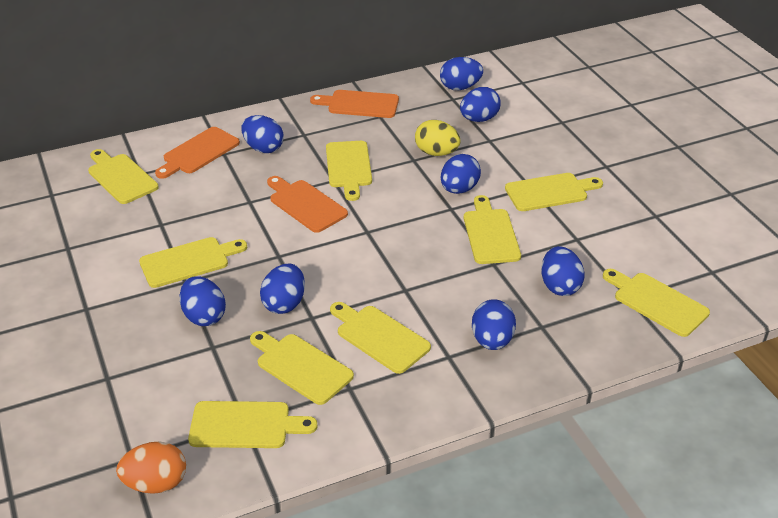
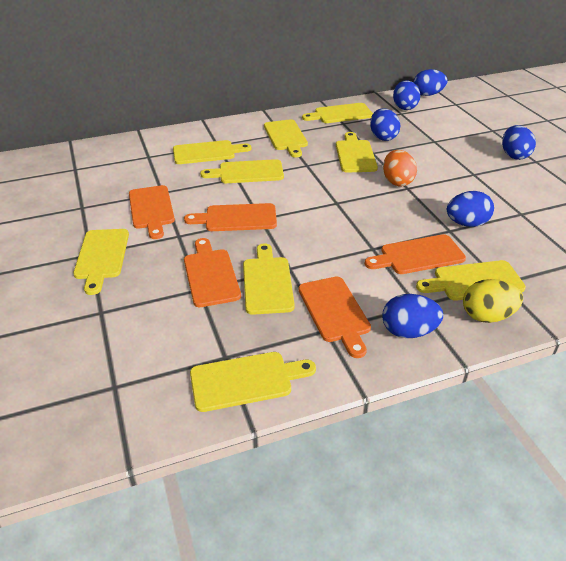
blue egg: [180,276,226,326] [241,115,284,153] [260,264,305,314] [440,57,483,90] [441,154,481,194] [460,87,501,122] [472,299,516,350] [541,246,584,296] = 8 -> [370,108,400,141] [382,294,443,338] [393,80,420,110] [413,69,448,96] [447,191,494,227] [502,125,536,160] = 6
orange cutting board: [155,127,240,179] [267,176,348,233] [310,90,399,118] = 3 -> [129,185,175,239] [184,203,277,231] [184,238,241,307] [298,277,371,358] [365,234,466,274] = 5

